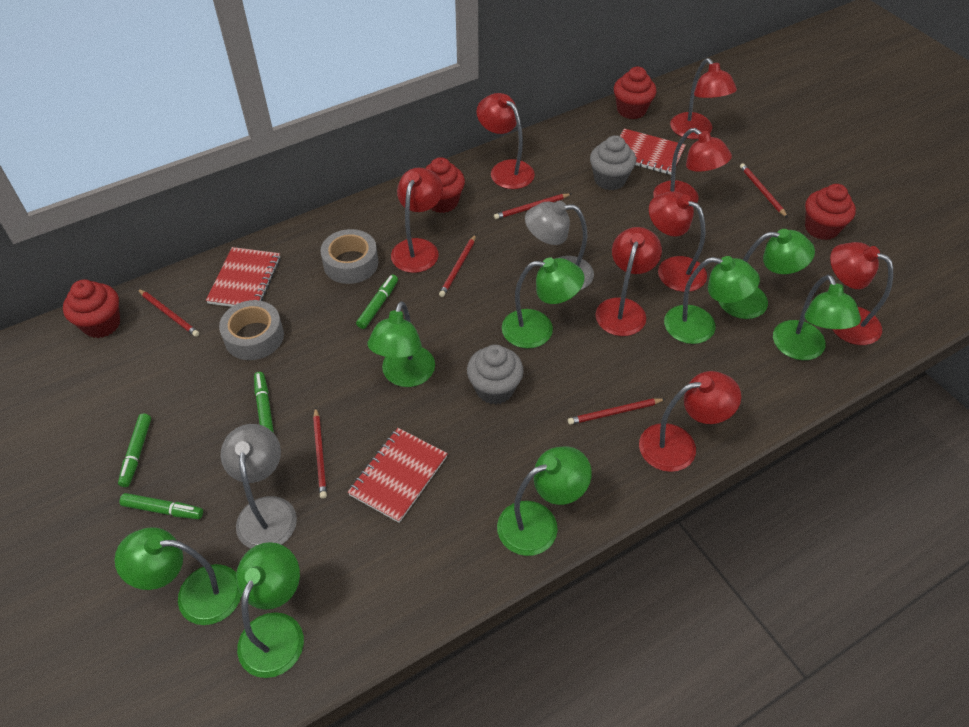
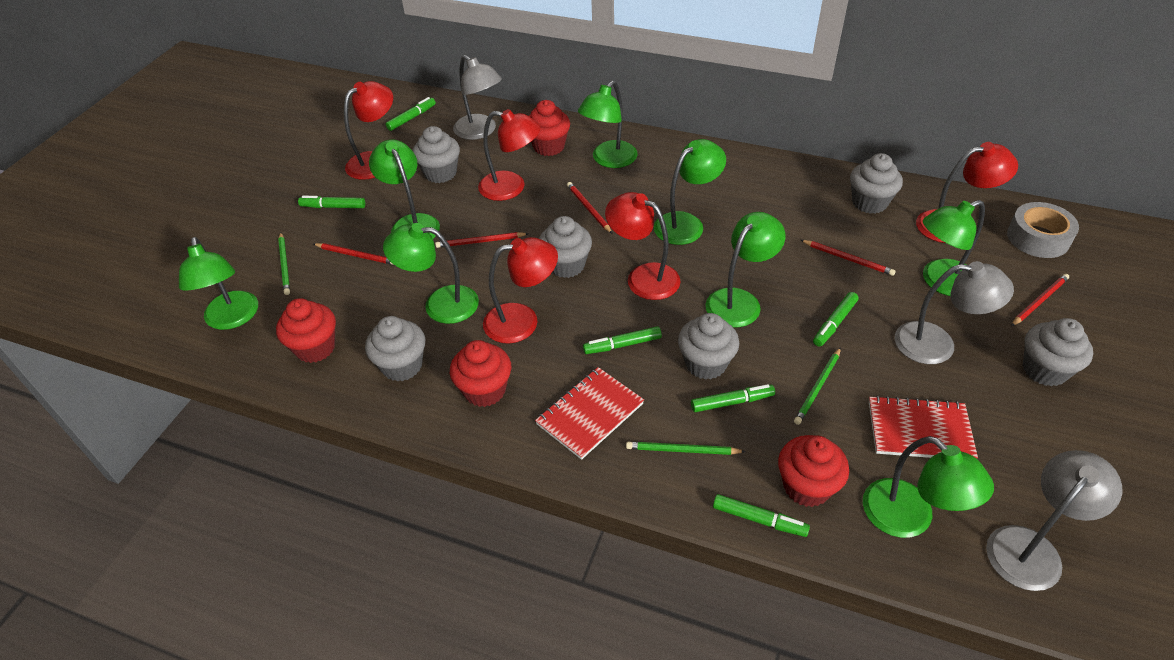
green marker: [118,414,151,487] [119,493,203,519] [254,372,274,433] [356,274,398,329] = 4 -> [298,196,365,208] [386,97,436,131] [583,326,662,354] [691,384,775,412] [713,494,810,537] [813,292,859,347] = 6
green pencil: none = 0 -> [278,232,290,295] [626,442,746,455] [794,347,841,425] = 3
grey cupcake: [467,345,524,405] [590,135,636,190] = 2 -> [365,316,425,382] [413,126,460,183] [539,216,592,278] [678,313,739,380] [850,153,903,214] [1023,318,1093,386] = 6
grey lamp: [221,424,297,549] [525,201,594,290] = 2 -> [453,55,502,140] [895,261,1014,364] [986,450,1122,591] = 3
grey tape: [219,300,284,360] [320,229,378,284] = 2 -> [1007,202,1079,258] = 1
red lamp: [391,168,443,273] [476,93,535,189] [595,227,662,336] [639,371,741,472] [649,192,707,292] [653,128,732,203] [670,58,737,139] [830,242,893,345] = 8 -> [344,81,393,180] [478,109,541,201] [483,237,558,344] [605,192,681,300] [916,142,1018,243] = 5
red notebook: [206,247,280,307] [348,428,448,523] [620,129,686,175] = 3 -> [535,367,644,460] [869,395,978,458] = 2
red pencil: [138,289,199,337] [313,407,327,499] [439,234,476,297] [494,193,571,219] [568,398,665,425] [740,163,788,218] = 6 -> [314,243,394,265] [435,232,529,248] [567,182,612,233] [801,240,896,276] [1011,274,1069,326] = 5

